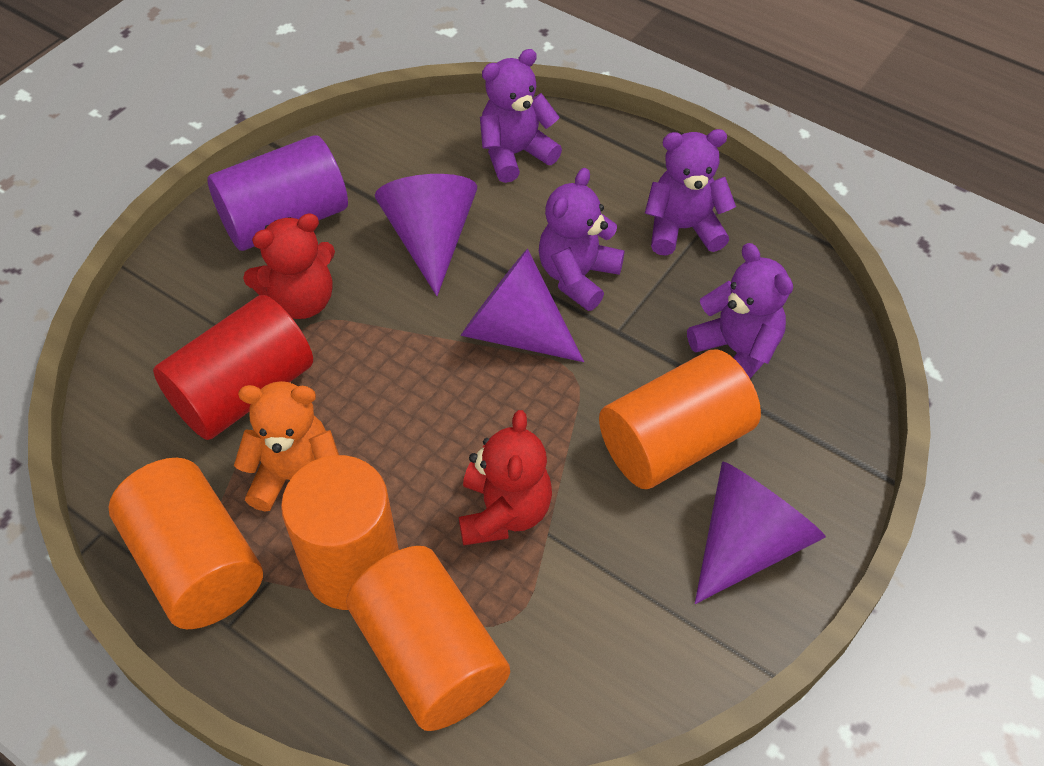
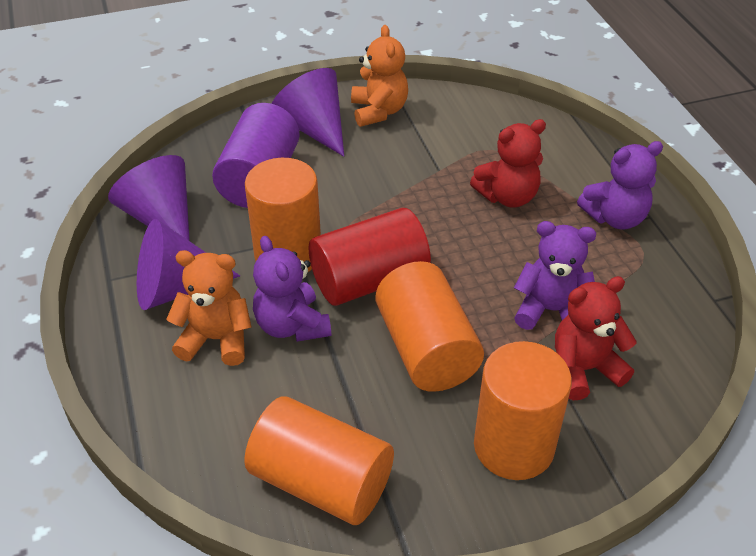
orange teddy bear: [234,381,339,512] = 1 -> [166,250,251,366] [351,25,408,127] = 2
purple teddy bear: [480,49,562,183] [539,168,624,311] [645,129,736,256] [687,243,793,378] = 4 -> [253,236,331,342] [514,221,596,330] [577,141,663,230] = 3

